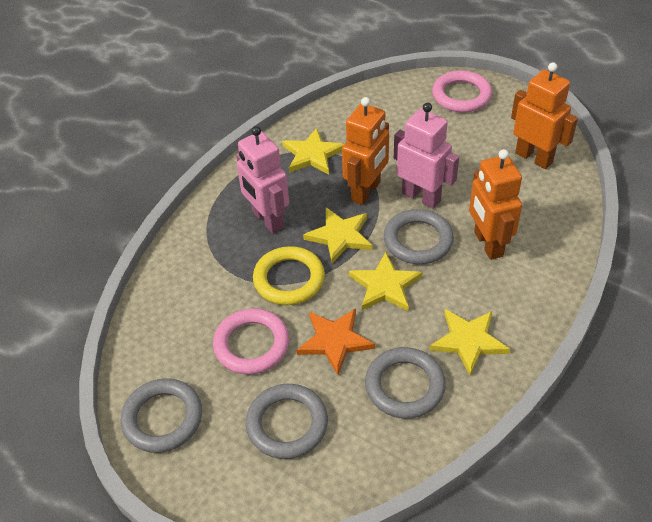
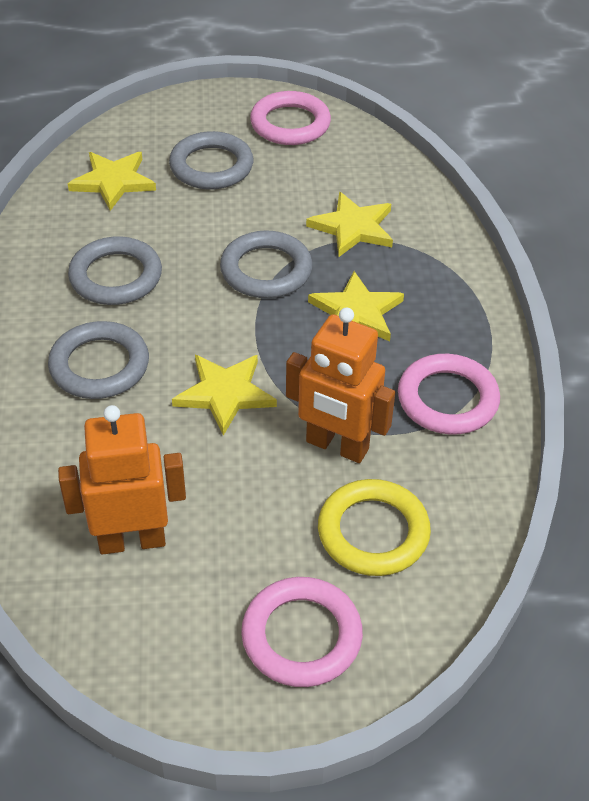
orange robot: [342,97,389,205] [469,149,522,260] [511,62,578,169] = 3 -> [58,405,186,555] [286,307,395,463] = 2
orange star: [296,308,375,375] = 1 -> none = 0
pink ring: [213,308,289,375] [432,70,492,112] = 2 -> [241,577,363,687] [250,91,331,145] [398,354,500,435] = 3
pink robot: [236,126,289,233] [394,103,459,209] = 2 -> none = 0

